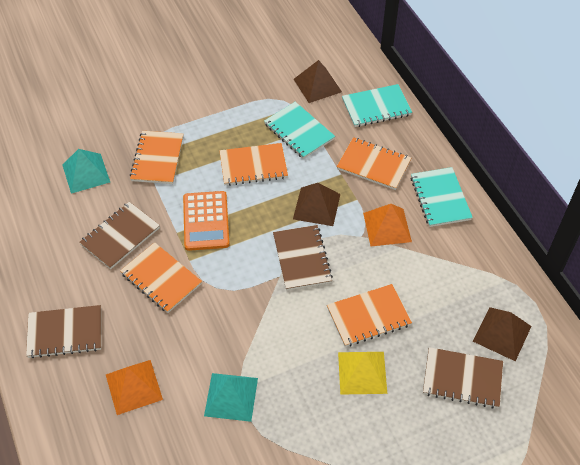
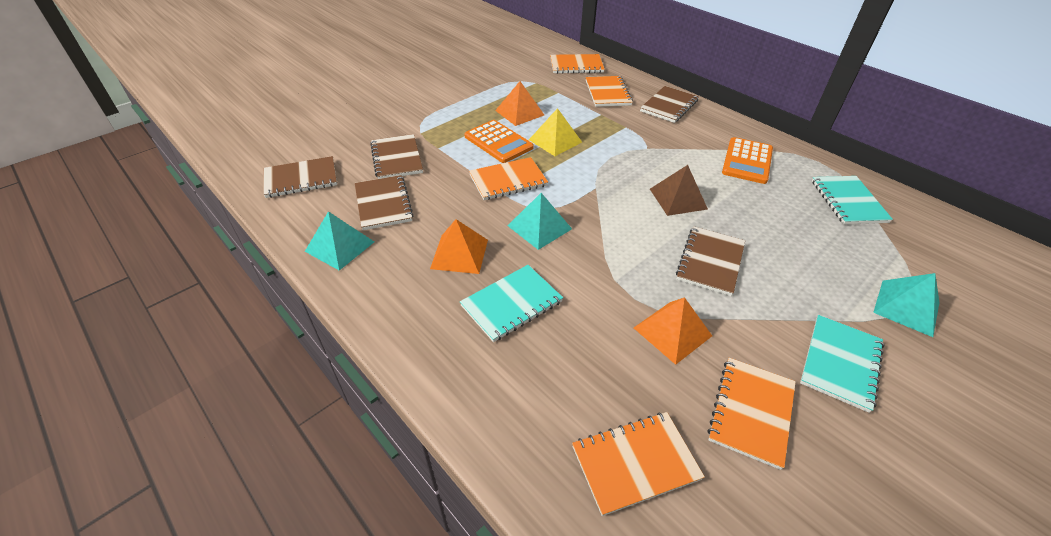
brown notebook: [26,305,101,358] [79,202,160,269] [273,225,333,290] [423,347,503,409] = 4 -> [263,156,337,198] [355,175,414,230] [370,134,423,179] [640,86,699,123] [676,226,745,296] = 5
brown pyramid: [293,183,341,226] [294,60,342,103] [473,307,532,361] = 3 -> [650,165,708,216] = 1
orange calculator: [183,191,230,251] = 1 -> [464,120,534,163] [722,137,773,184] = 2
orange pyramid: [106,360,163,415] [363,204,412,246] = 2 -> [430,219,488,274] [495,81,544,126] [634,297,712,365] = 3
turquoise pyramid: [62,149,110,194] [204,373,258,422] = 2 -> [305,211,374,271] [508,193,572,250] [873,273,939,337] = 3

